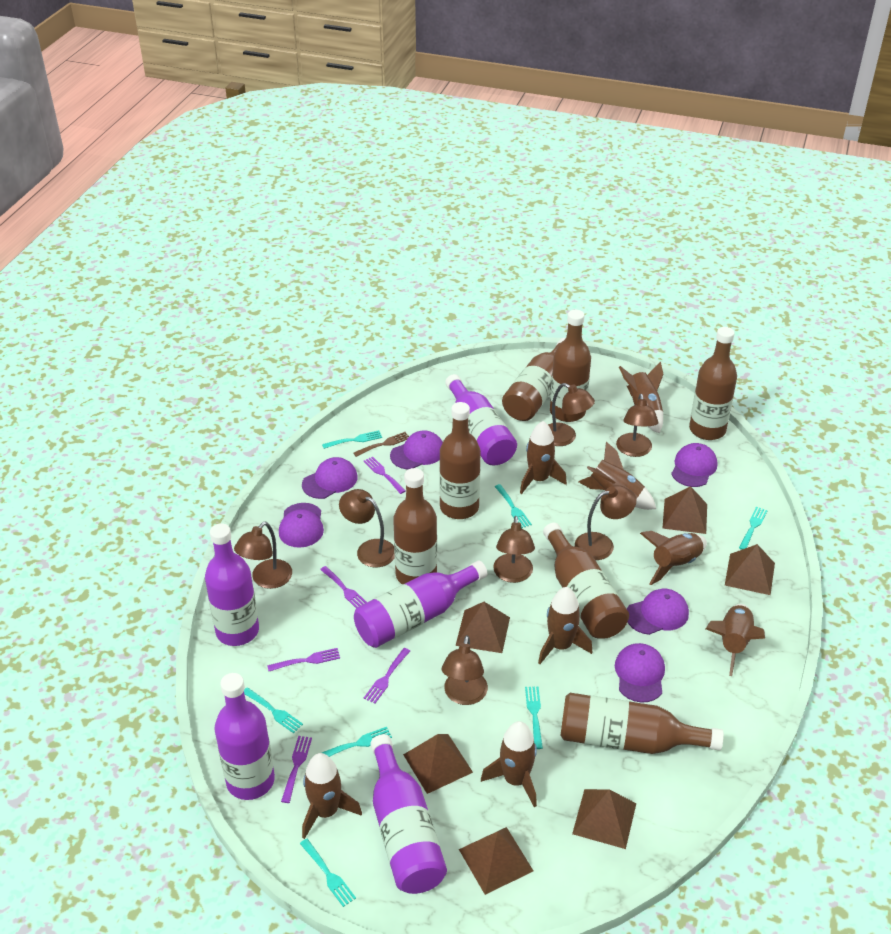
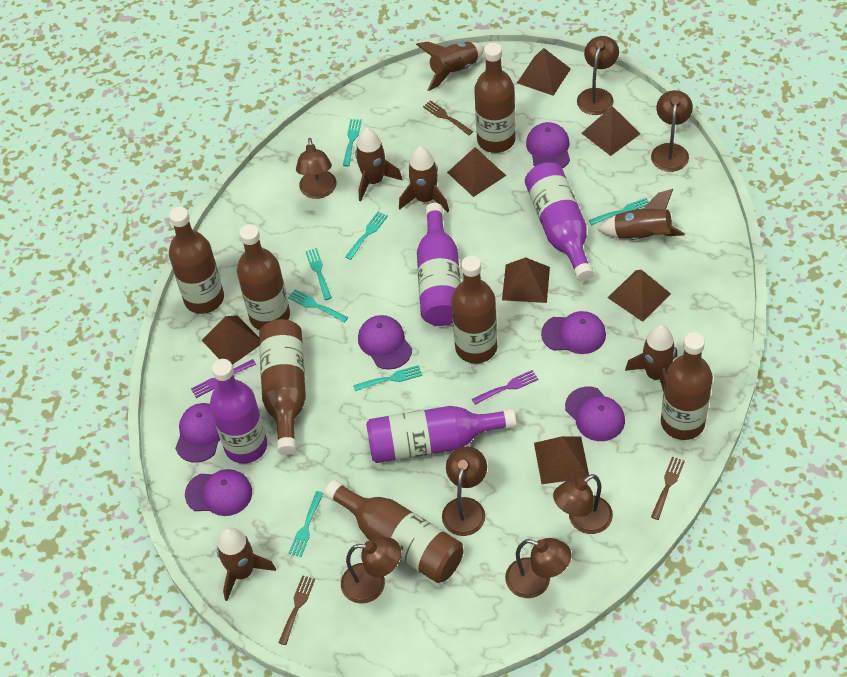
brown fork: [353,432,409,457] = 1 -> [278,575,315,645] [423,100,473,136] [651,457,685,520] = 3
brown pyramid: [403,734,473,794] [455,602,510,653] [459,827,533,895] [572,789,636,849] [662,486,707,534] [725,544,775,595] = 6 -> [202,315,260,365] [447,147,506,197] [502,257,550,303] [517,48,571,96] [534,436,589,484] [581,106,640,156] [608,270,671,322] = 7
brown rocket: [302,753,362,839] [481,721,537,807] [520,421,567,494] [538,587,592,664] [578,442,656,510] [619,362,664,433] [640,531,707,585] [706,604,765,676] = 8 -> [217,527,276,601] [355,128,402,201] [399,146,449,212] [416,42,484,91] [597,189,685,240] [625,325,677,392] = 6
purple bottle: [205,523,259,646] [214,673,275,800] [354,561,487,648] [370,734,447,894] [445,374,517,466] = 5 -> [210,359,267,464] [366,406,516,463] [417,203,461,326] [525,162,594,282] = 4
purple fork: [267,648,340,671] [281,736,312,803] [320,566,367,608] [363,456,405,494] [364,648,410,704] = 5 -> [191,359,256,398] [472,370,538,405] = 2

